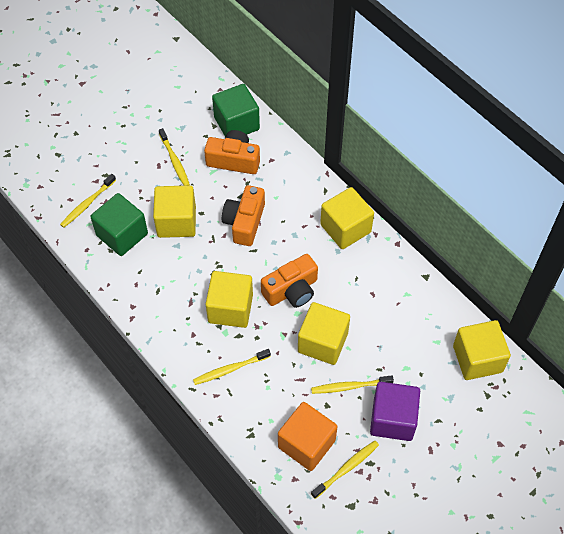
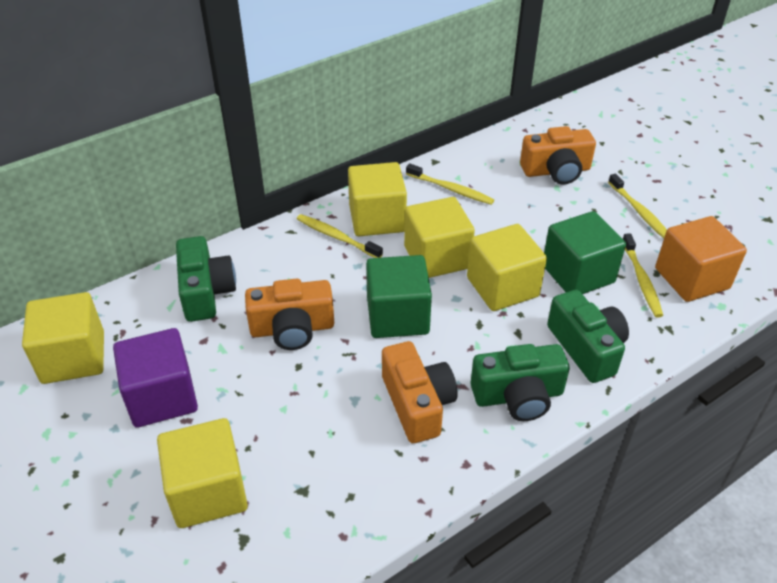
green camera: none = 0 -> [176,236,236,322] [471,344,570,421] [547,290,629,383] = 3
yellow toothbrush: [60,174,116,228] [159,128,190,186] [193,349,271,385] [311,376,394,394] [311,441,379,499] = 5 -> [297,214,383,258] [406,163,494,205] [608,174,667,238] [623,233,663,317] = 4

